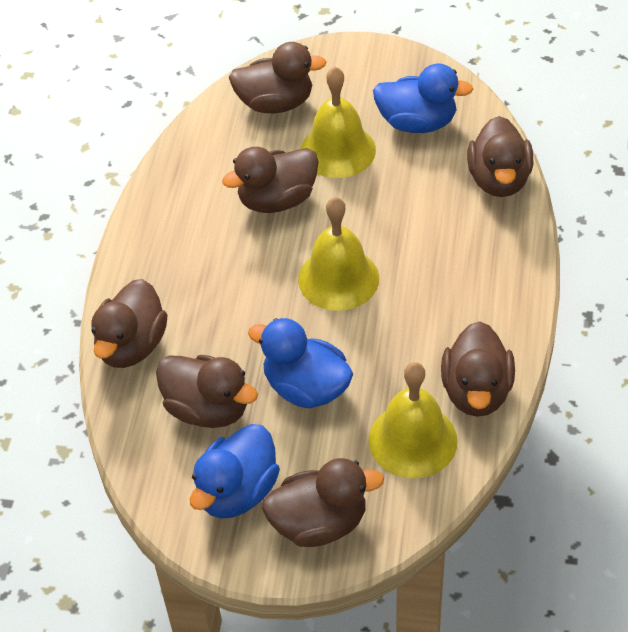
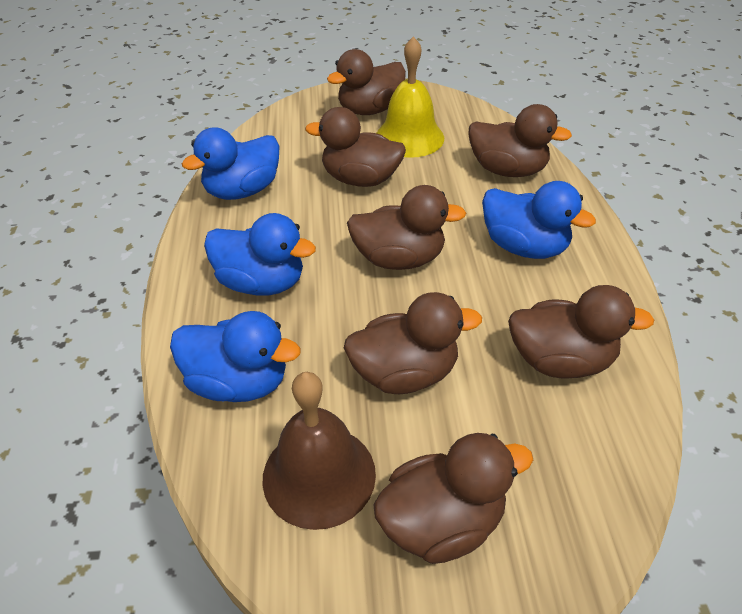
blue duck: [190,424,280,519] [248,318,353,408] [373,63,473,133] = 3 -> [170,311,301,402] [182,127,280,200] [204,213,316,296] [482,181,596,259] = 4
brown bell: none = 0 -> [262,372,376,530] = 1
yellow bell: [298,197,379,311] [301,67,376,178] [369,362,458,479] = 3 -> [377,36,444,158] = 1

